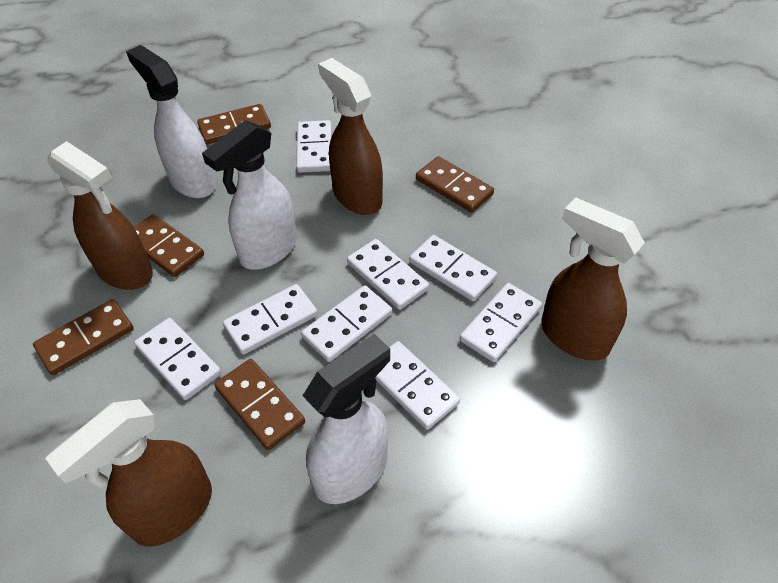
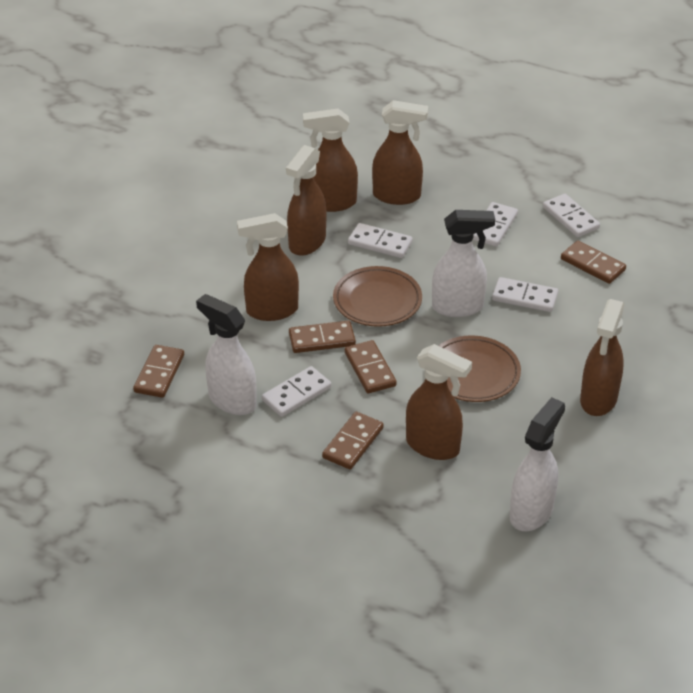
brown plate: none = 0 -> [333,266,422,327] [439,336,521,402] = 2
brown spray bottle: [45,399,212,547] [47,141,153,290] [318,58,383,215] [541,198,645,361] = 4 -> [237,213,299,321] [286,145,326,256] [303,108,358,212] [372,100,428,205] [406,344,472,460] [580,299,625,416] = 6
white domino: [134,318,221,400] [223,284,318,355] [296,120,332,173] [301,285,392,362] [347,239,429,310] [375,341,460,430] [410,235,497,301] [460,283,542,362] = 8 -> [262,366,331,417] [348,223,413,258] [473,202,518,247] [492,277,558,312] [543,194,600,237] = 5

